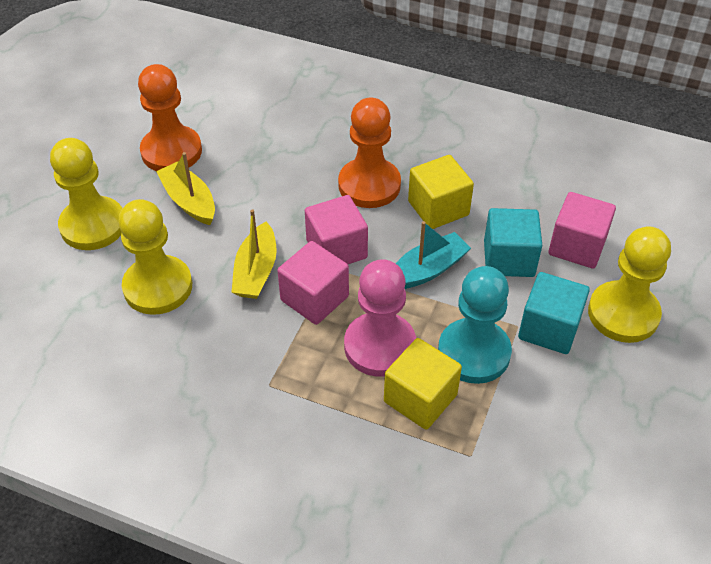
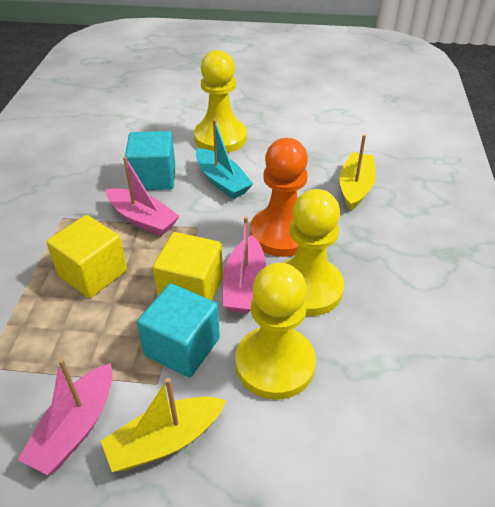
orange pawn: [138,64,202,171] [338,98,401,208] = 2 -> [250,138,308,257] = 1
pink boat: none = 0 -> [18,358,113,475] [106,156,180,236] [223,216,266,313] = 3
pink cube: [277,241,349,325] [305,195,368,264] [549,192,616,269] = 3 -> none = 0
pink pawn: [344,259,416,377] = 1 -> none = 0
turquoise pawn: [438,266,512,384] = 1 -> none = 0

